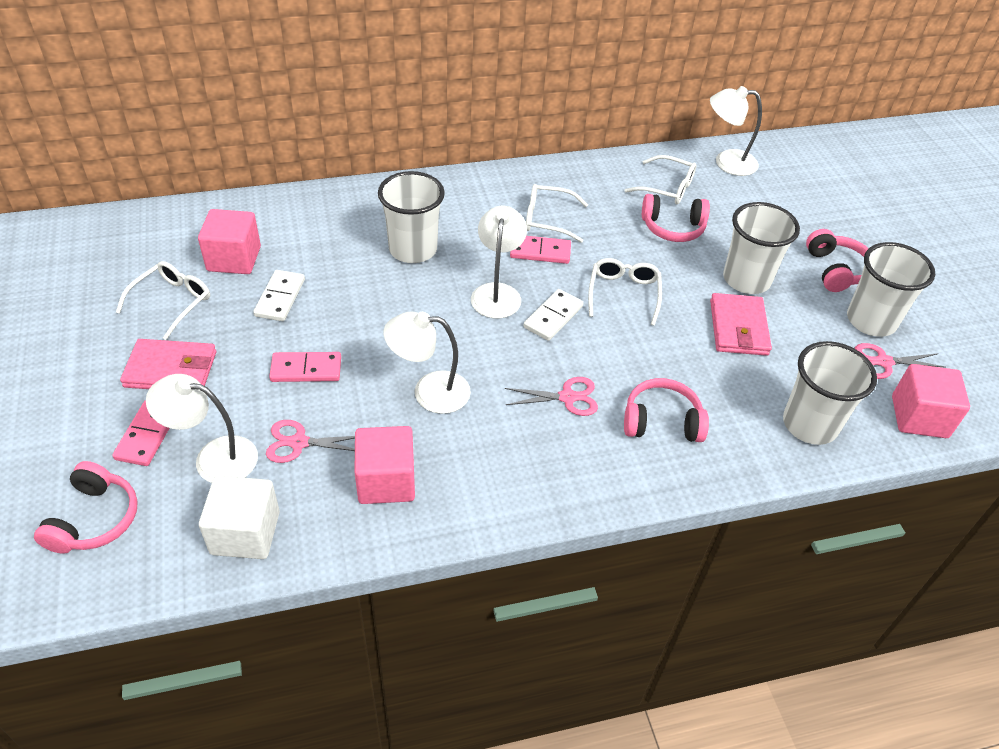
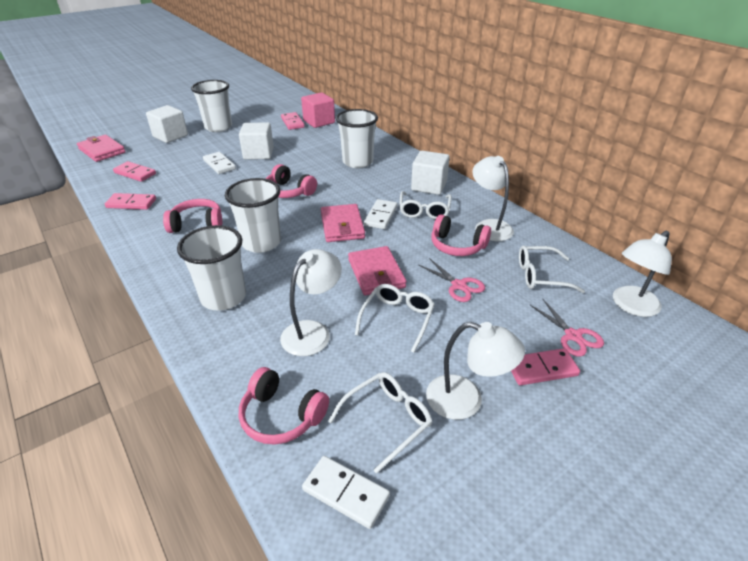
pink cube: [198,209,261,274] [354,426,415,504] [892,364,970,438] = 3 -> [301,92,335,128] = 1
pink domino: [112,400,169,466] [269,352,341,382] [510,236,571,264] = 3 -> [105,193,156,210] [113,161,156,182] [281,112,305,130] [511,348,580,385] = 4
pink scissors: [266,420,355,463] [504,377,598,416] [855,343,946,379] = 3 -> [419,258,485,302] [529,299,604,357] = 2
pink wallet: [120,339,216,389] [710,293,772,356] = 2 -> [77,135,126,162] [321,204,365,242] [348,246,407,296] = 3
white cube: [199,476,280,559] = 1 -> [146,105,188,143] [239,122,274,160] [411,151,450,195] = 3
white domino: [253,270,305,321] [524,289,583,341] = 2 -> [203,152,236,174] [302,456,390,529] [364,199,398,229] = 3

